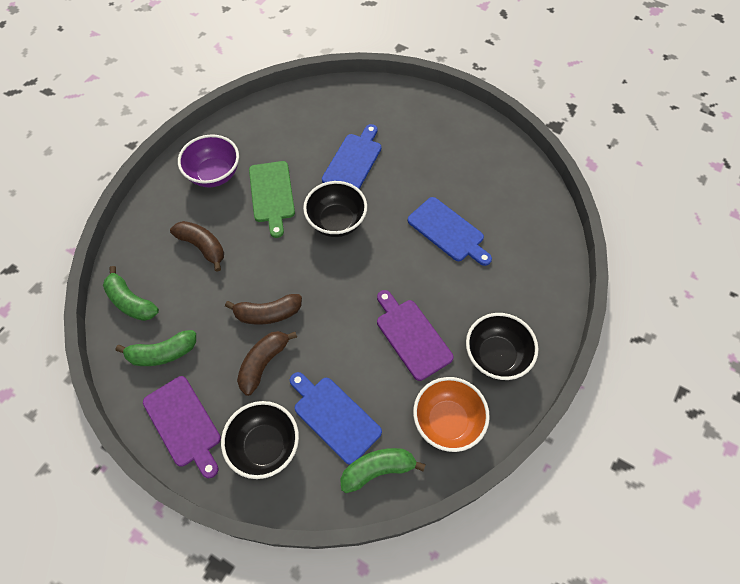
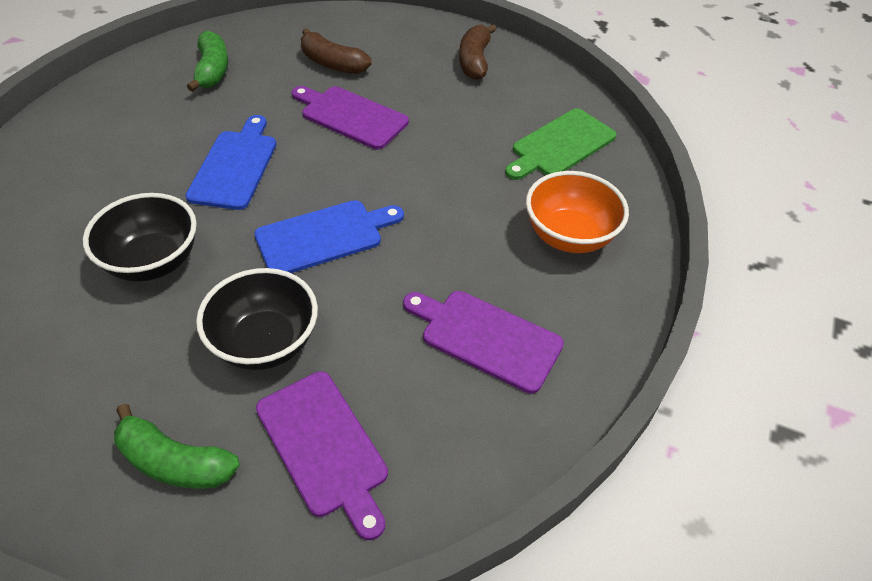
black bowl: [221,401,299,479] [303,181,367,237] [466,313,538,380] = 3 -> [83,193,197,282] [196,268,318,370] = 2
blue cutting board: [290,372,382,465] [322,124,381,189] [407,197,492,266] = 3 -> [185,115,276,210] [254,200,404,273] = 2
brown banana: [170,221,224,272] [225,294,302,325] [237,331,297,396] = 3 -> [301,28,372,74] [459,24,497,80] = 2
green banana: [103,266,159,321] [116,330,196,366] [340,448,426,493] = 3 -> [114,403,240,489] [187,31,228,92] = 2
purple bowl: [178,134,239,187] = 1 -> none = 0
purple cutting board: [143,376,221,478] [377,290,454,381] = 2 -> [256,371,388,540] [292,86,409,149] [403,291,564,394] = 3

